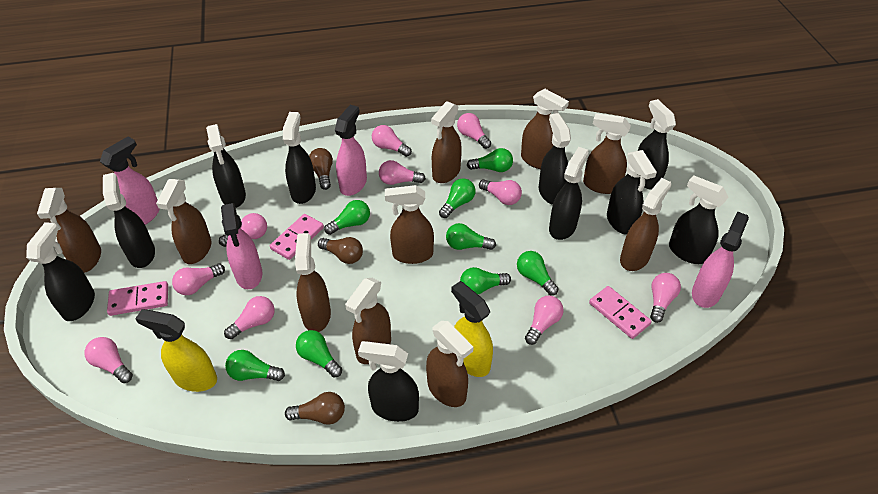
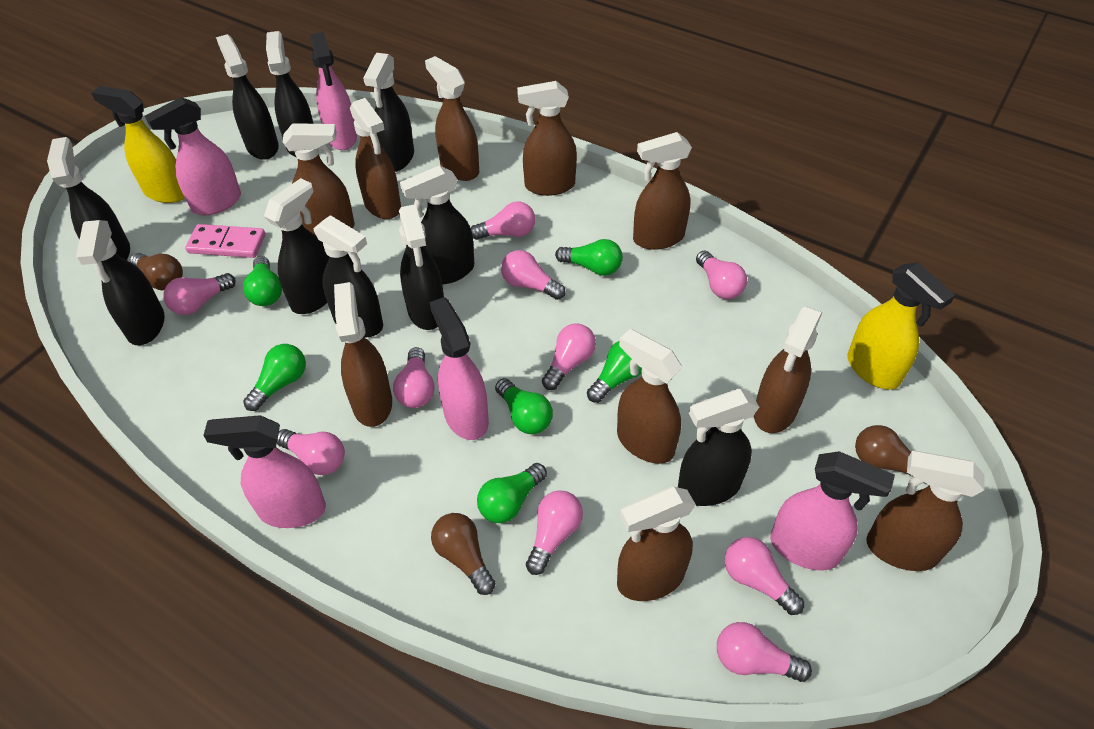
green light bulb: [225,350,285,381] [296,330,342,377] [324,200,370,235] [439,178,475,218] [446,223,496,250] [460,267,511,294] [467,148,513,172] [517,251,559,296] = 8 -> [243,256,282,306] [243,344,306,411] [477,463,547,523] [495,378,553,434] [555,239,623,276] [587,341,642,403] = 6
pink domino: [107,281,168,316] [270,214,324,260] [589,286,652,339] = 3 -> [185,224,265,258] = 1
pink spray bottle: [100,137,160,225] [221,203,262,289] [335,105,367,196] [692,211,749,308] = 4 -> [145,97,241,215] [203,415,326,528] [310,32,357,150] [429,297,489,440] [770,451,895,570] = 5

